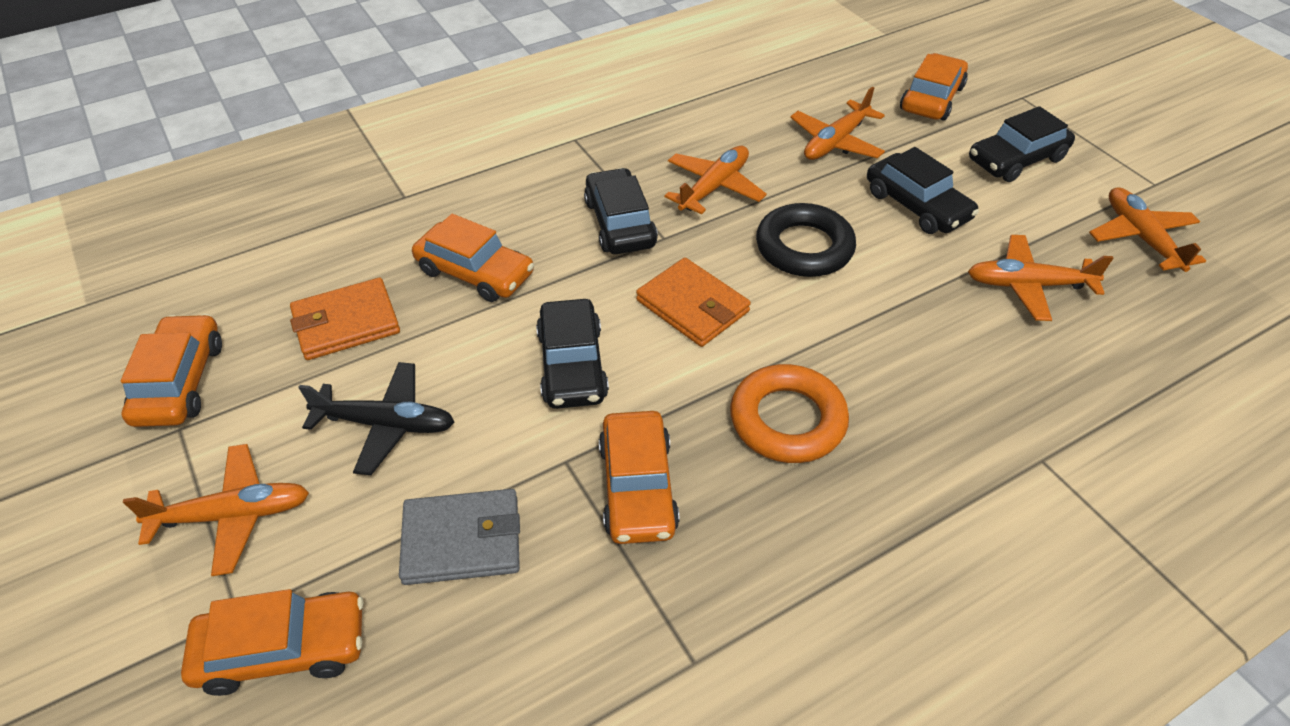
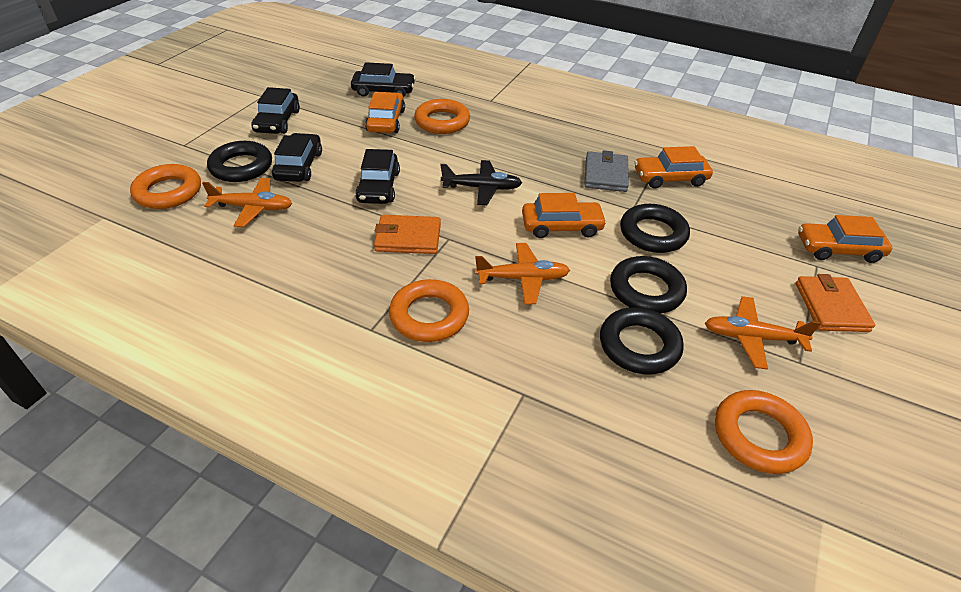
black ring: [756,203,856,277] = 1 -> [207,141,272,182] [600,307,684,375] [610,256,687,314] [620,204,690,253] = 4
orange car: [121,314,222,427] [181,589,364,696] [412,214,534,302] [599,411,680,544] [900,53,968,121] = 5 -> [365,92,405,133] [522,193,607,238] [634,146,713,188] [798,215,892,263] = 4
orange plane: [123,444,309,576] [664,146,767,214] [790,86,885,160] [968,235,1114,321] [1089,187,1206,272] = 5 -> [202,178,292,227] [475,243,570,305] [705,296,821,370] = 3
orange ring: [730,364,849,463] = 1 -> [130,164,201,209] [389,279,469,342] [414,99,470,134] [715,390,813,474] = 4

